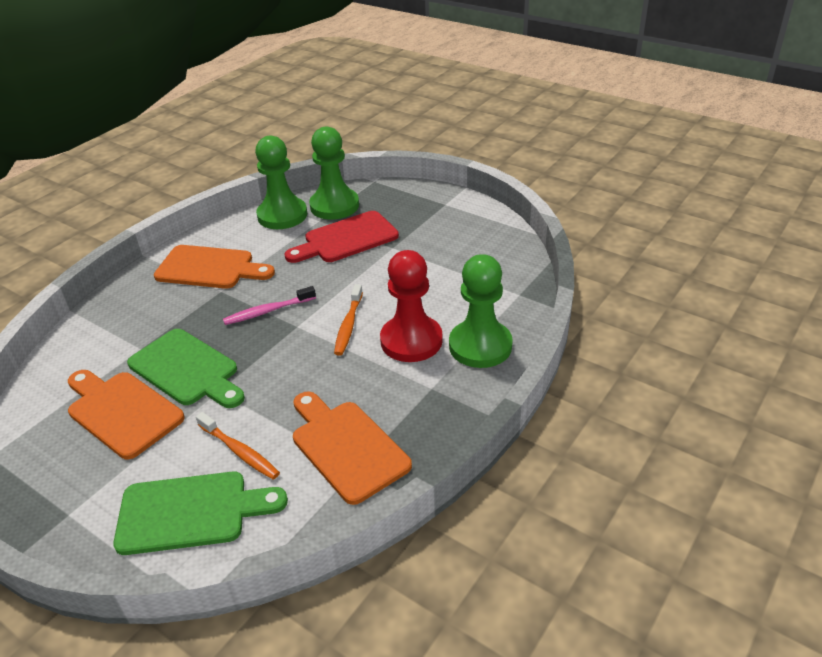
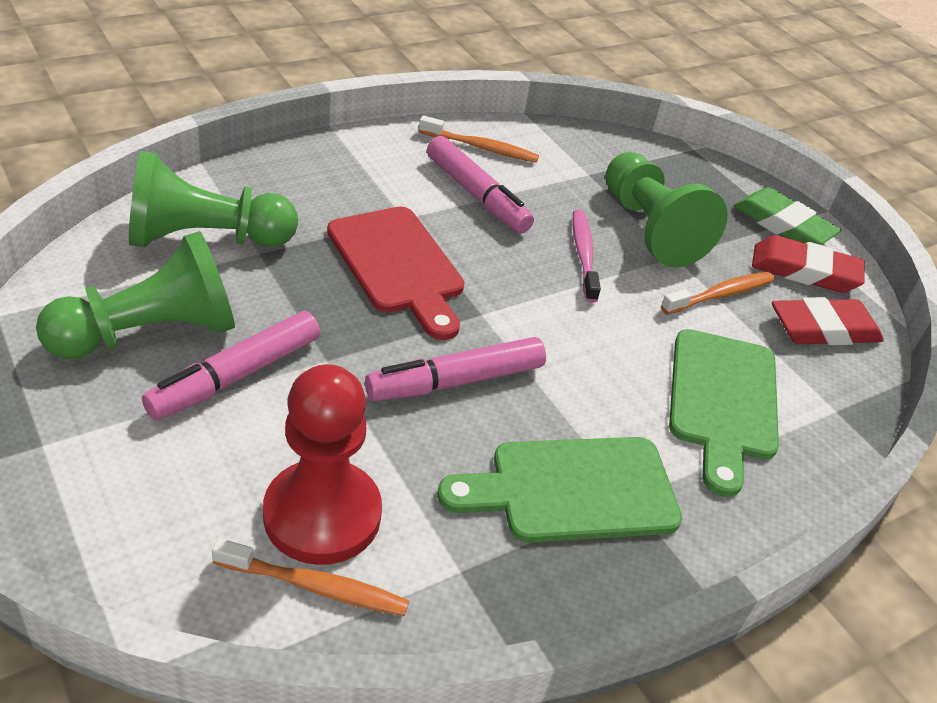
green eraser: none = 0 -> [733,187,841,245] = 1
orange cutting board: [68,370,185,460] [154,245,275,289] [293,392,412,505] = 3 -> none = 0
orange toothbrush: [196,412,280,479] [334,284,363,356] = 2 -> [212,538,409,616] [419,115,539,163] [661,272,775,314] = 3
pink marker: none = 0 -> [142,311,320,420] [365,337,546,401] [427,136,534,233] = 3
red eraser: none = 0 -> [752,235,865,293] [772,297,884,345] = 2

